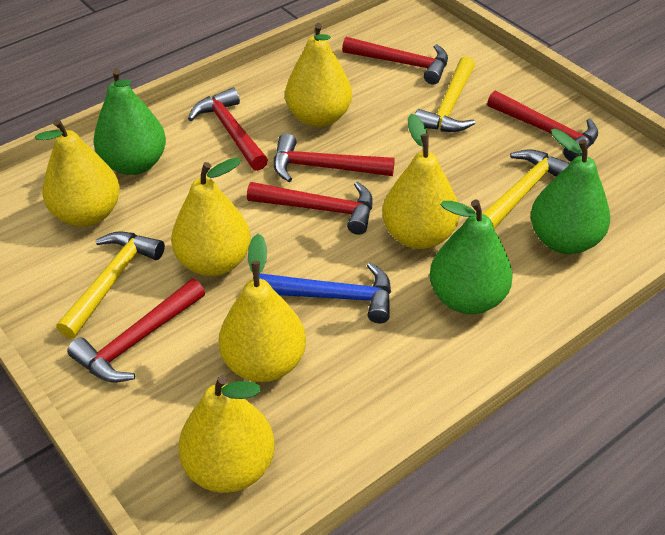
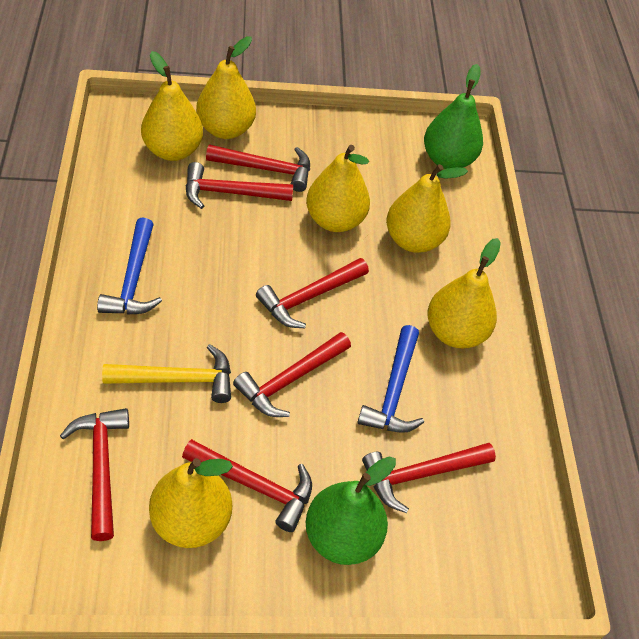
blue hammer: [259,262,391,323] = 1 -> [97,218,162,314] [357,325,424,433] = 2
green pear: [93,68,166,175] [429,200,513,314] [531,129,610,254] = 3 -> [306,457,396,565] [424,64,483,169] = 2
red hammer: [67,279,205,382] [188,88,268,171] [247,181,373,235] [274,133,395,182] [342,37,448,84] [487,91,598,161] = 6 -> [60,408,129,541] [182,439,312,532] [185,162,293,209] [206,144,310,192] [233,332,351,417] [256,258,369,328] [362,443,496,513] = 7
yellow hammer: [56,231,165,339] [415,56,475,132] [482,149,570,229] = 3 -> [102,344,231,403] = 1

